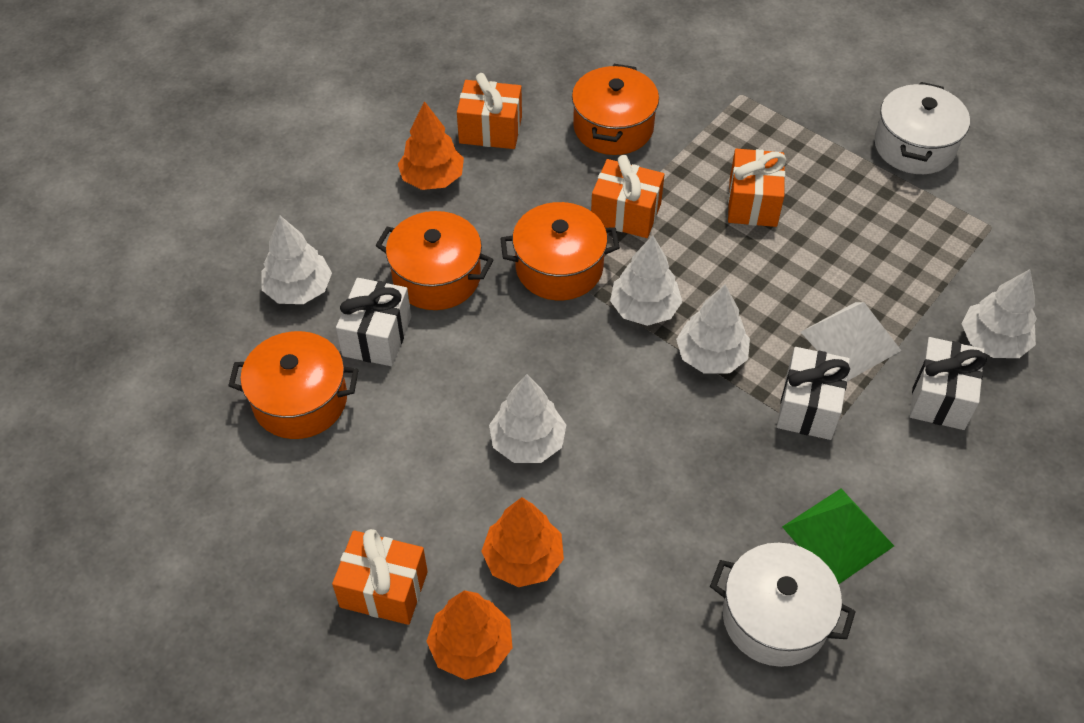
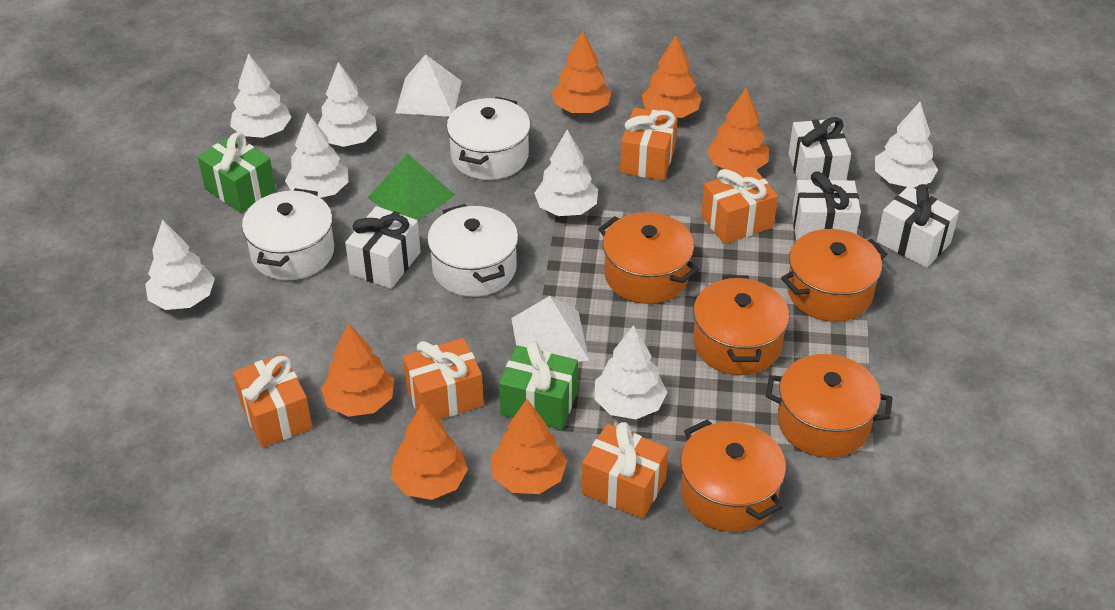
green gift: none = 0 -> [198,132,276,213] [499,341,578,430] = 2
orange gift: [332,529,428,625] [457,73,522,149] [591,155,665,238] [728,149,787,227] = 4 -> [233,354,312,448] [403,338,484,420] [582,422,669,519] [620,108,678,181] [701,168,778,244] = 5
orange pot: [228,331,358,439] [375,211,494,310] [500,202,620,300] [572,64,659,155] = 4 -> [598,212,699,304] [680,419,786,532] [693,275,789,375] [766,354,892,458] [781,229,887,322] = 5
orange tree: [398,101,464,190] [426,590,513,680] [481,497,564,587] = 3 -> [321,323,394,417] [391,403,468,500] [491,399,567,494] [552,30,611,113] [642,35,702,118] [707,88,769,172] = 6
white gift: [336,278,411,366] [777,347,850,440] [910,337,987,430] = 3 -> [345,206,421,289] [788,117,851,180] [792,171,861,241] [877,184,959,268] = 4
white pot: [710,543,856,667] [874,82,970,174] = 2 -> [242,188,334,280] [427,204,518,297] [447,97,530,180] = 3
white pyramid: [801,302,901,381] = 1 -> [395,54,462,117] [511,296,590,362] = 2
white tree: [261,216,332,304] [489,374,566,463] [610,235,682,326] [676,285,750,374] [961,269,1037,358] = 5 -> [145,219,215,310] [230,53,292,138] [285,112,349,198] [318,62,377,147] [534,130,598,216] [594,325,667,419] [875,102,938,188] = 7

